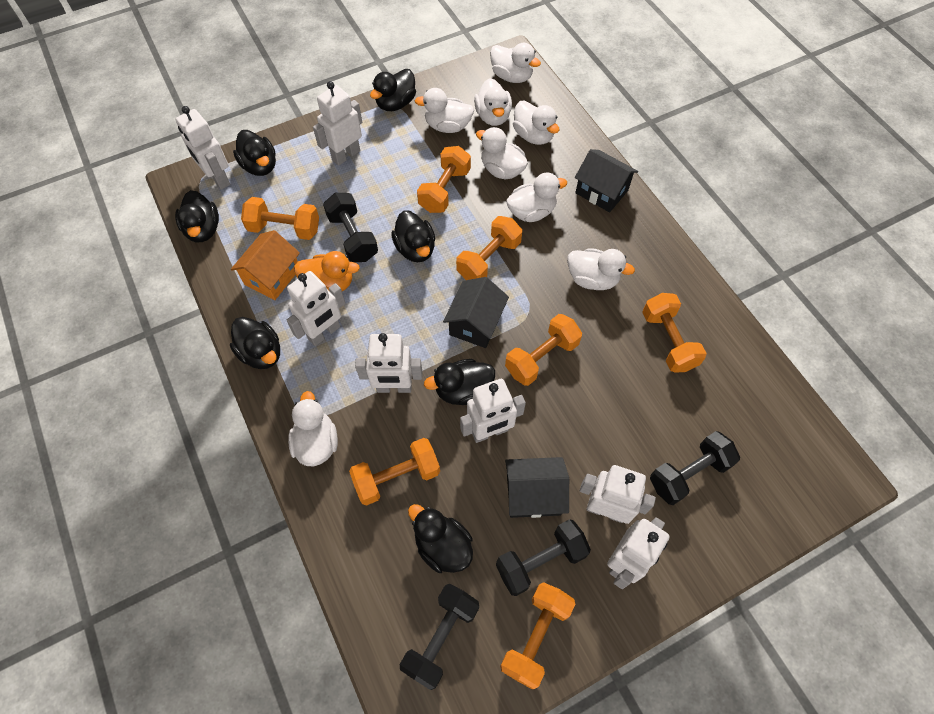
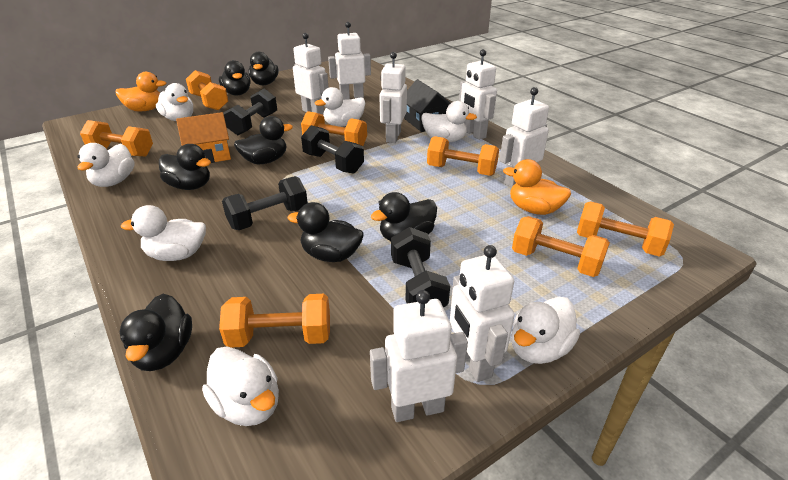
black house: [443,277,509,348] [505,457,569,518] [575,149,638,213] = 3 -> [404,79,451,132] = 1
orange duck: [294,251,360,291] = 1 -> [116,72,166,111] [503,159,571,215] = 2
white duck: [288,391,338,466] [415,88,474,133] [474,78,512,126] [476,127,528,180] [490,43,541,83] [506,172,567,222] [513,101,560,145] [567,248,635,290] = 8 -> [77,143,135,187] [121,205,206,261] [156,83,193,121] [202,346,279,426] [315,87,365,127] [421,101,477,143] [511,297,580,364] = 7

